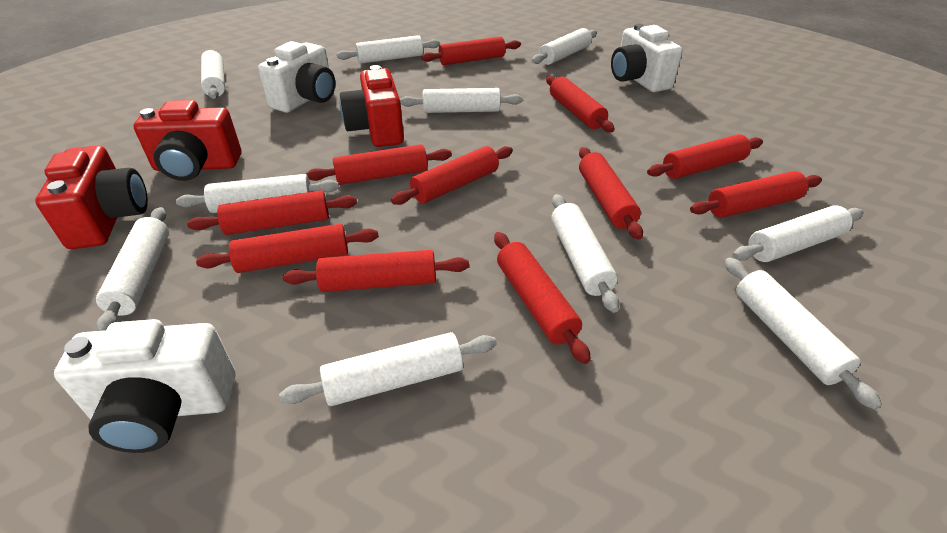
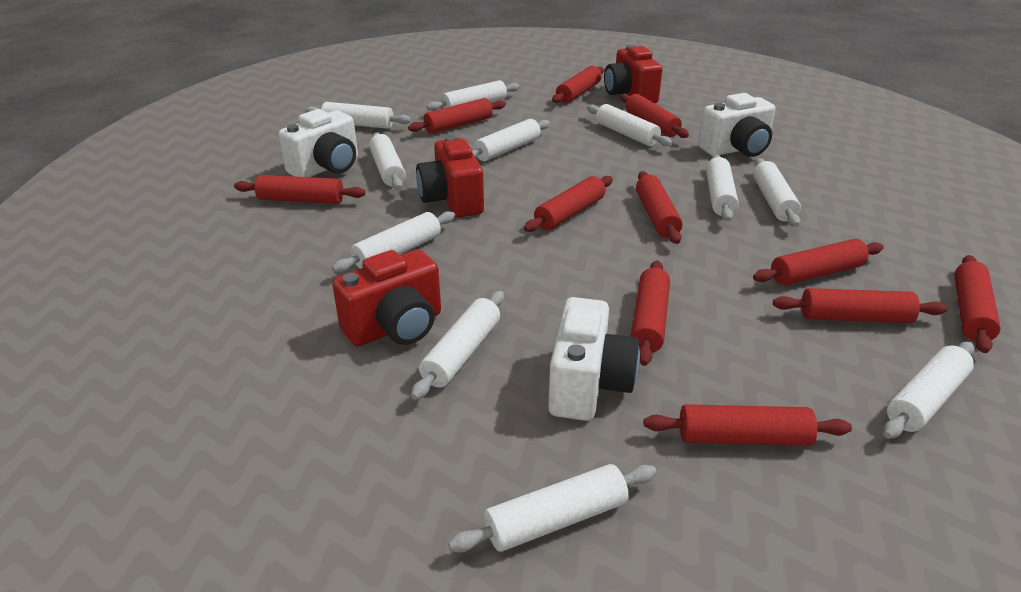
white rolling pin: [96,207,169,331] [176,174,339,213] [201,50,225,99] [279,332,497,406] [337,35,440,64] [400,88,523,113] [532,28,597,65] [551,194,620,313] [725,257,882,410] [733,205,863,262] = 10 -> [305,102,411,129] [332,211,455,273] [369,132,406,190] [411,291,504,400] [427,80,520,111] [448,464,657,553] [472,119,550,161] [587,104,672,146] [706,155,739,221] [753,158,801,227] [883,342,975,439] = 11

